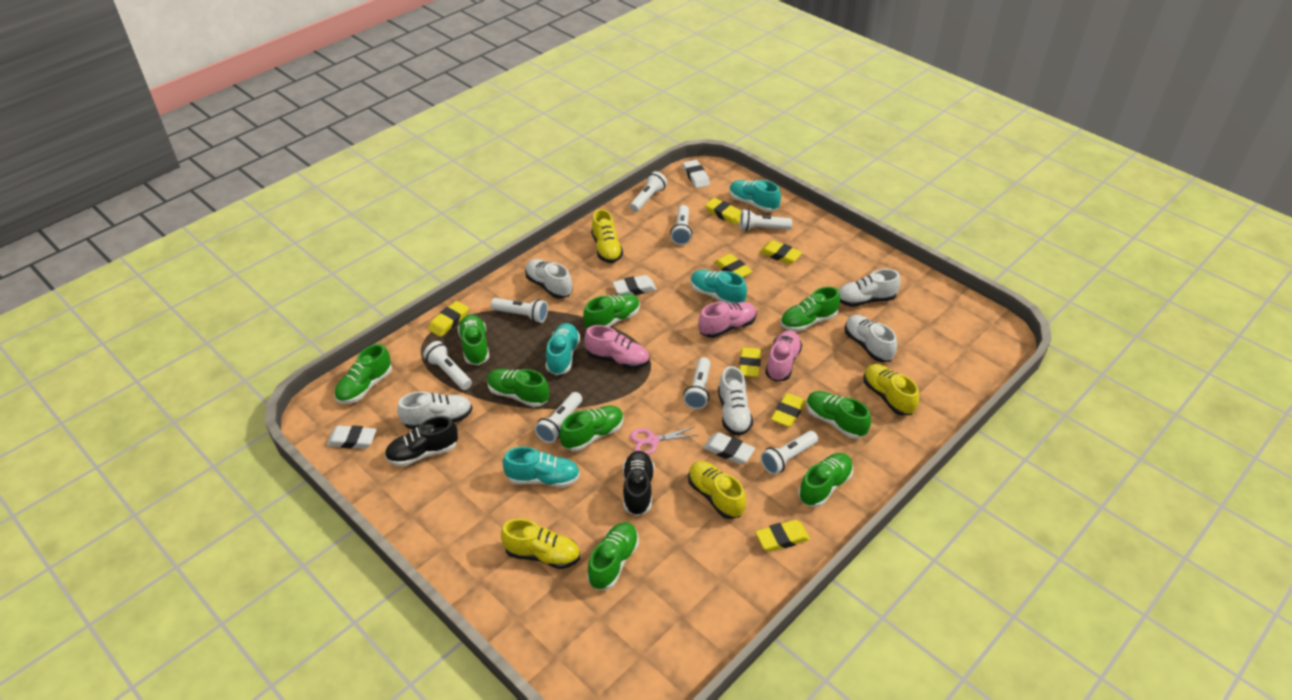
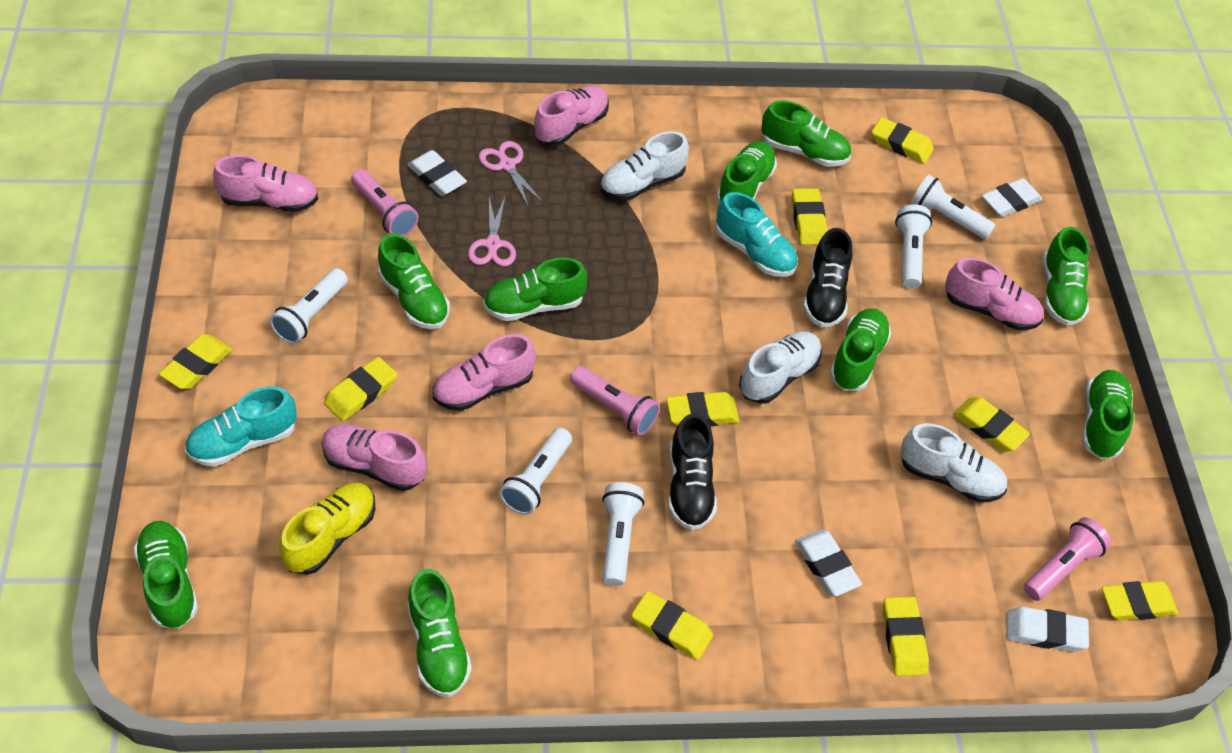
pink flashlight: none = 0 -> [351,169,419,236] [570,366,660,435] [1023,517,1111,601] = 3
pink scissors: [630,427,698,455] = 1 -> [468,197,516,266] [479,141,543,207] = 2
pink shoe: [584,325,649,369] [698,302,757,338] [765,330,802,382] = 3 -> [213,155,318,212] [322,424,427,491] [433,334,536,411] [534,85,609,146] [945,258,1043,330] = 5
turquoise shoe: [503,447,580,487] [546,323,580,375] [691,270,747,304] [729,180,781,212] = 4 -> [185,386,297,467] [716,192,797,277] = 2
white flashlight: [423,341,472,390] [491,298,548,323] [535,392,582,443] [630,171,667,212] [670,205,692,245] [684,357,711,409] [740,209,792,231] [760,431,818,475] = 8 -> [270,268,348,344] [499,428,572,515] [602,482,644,586] [895,204,932,288] [911,175,996,239] = 5
white shoe: [397,391,472,429] [525,259,573,299] [718,366,753,436] [839,269,901,307] [845,315,897,362] = 5 -> [600,131,689,201] [739,331,822,404] [900,423,1007,503] = 3
yellow eraser: [428,301,469,337] [705,198,741,225] [714,254,753,278] [739,347,761,378] [756,520,810,552] [760,240,802,264] [771,393,806,427] = 7 -> [159,334,232,389] [324,357,397,421] [632,591,713,660] [666,392,739,426] [792,188,828,245] [872,117,934,164] [883,597,929,676] [954,397,1030,451] [1102,581,1178,621] = 9
yellow shoe: [501,518,580,569] [591,209,623,263] [688,461,746,519] [863,364,919,415] = 4 -> [279,483,375,575] = 1

